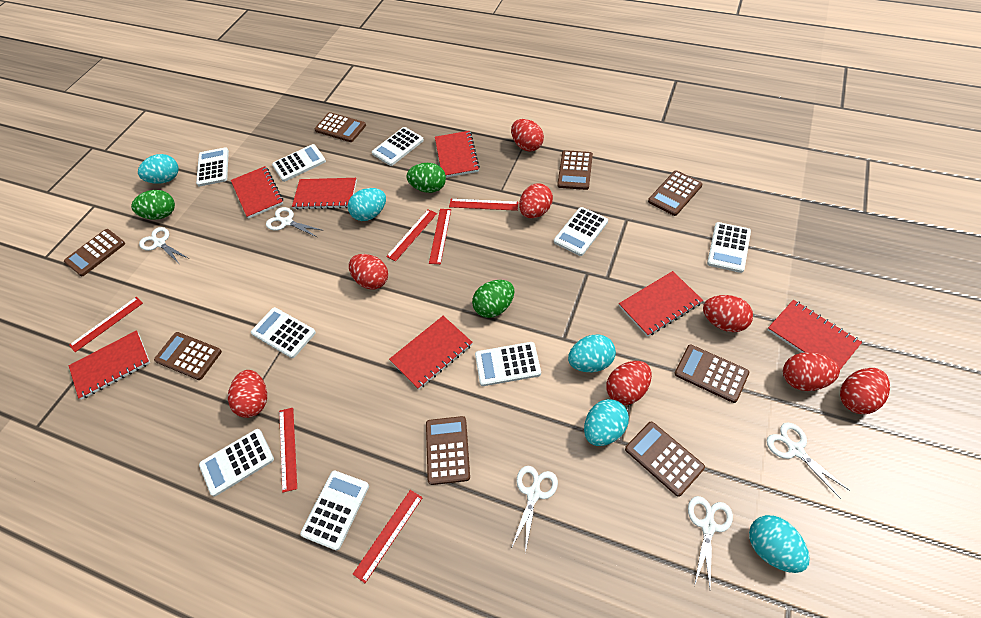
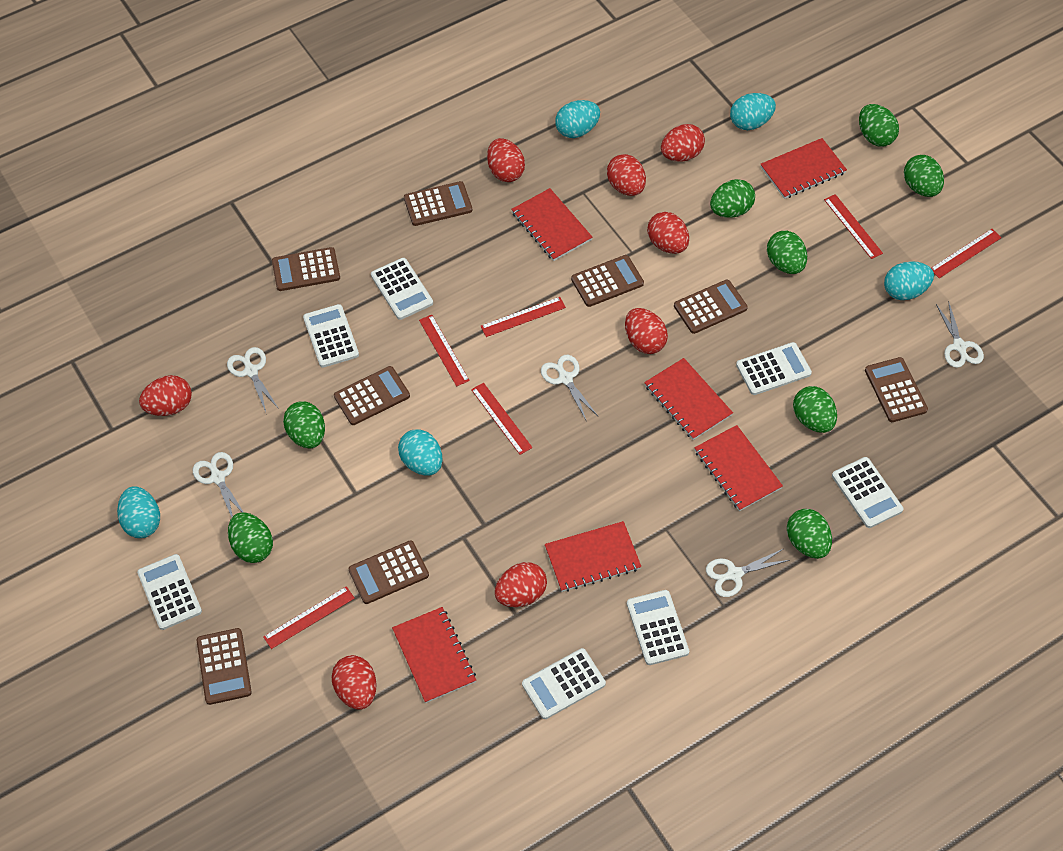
green egg: [131,190,175,219] [407,163,446,193] [472,280,514,318] = 3 -> [228,512,273,563] [283,401,325,449] [710,179,755,218] [767,231,807,274] [787,509,832,559] [793,386,837,433] [859,104,899,147] [904,155,944,197] = 8
red notebook: [69,330,150,400] [231,166,283,219] [292,178,357,210] [389,316,473,390] [435,131,480,177] [619,271,703,337] [768,300,862,369] = 7 -> [392,607,476,703] [511,188,593,261] [545,521,641,592] [644,358,733,440] [694,425,783,511] [761,138,847,199] = 6
white calculator: [196,148,229,186] [199,429,274,496] [251,307,316,358] [272,144,326,182] [300,470,369,551] [372,127,424,166] [475,342,541,386] [554,207,608,256] [707,222,751,273] = 9 -> [137,554,202,630] [303,304,359,368] [371,258,433,320] [522,648,606,719] [627,590,689,665] [736,342,812,395] [832,457,903,528] = 7

